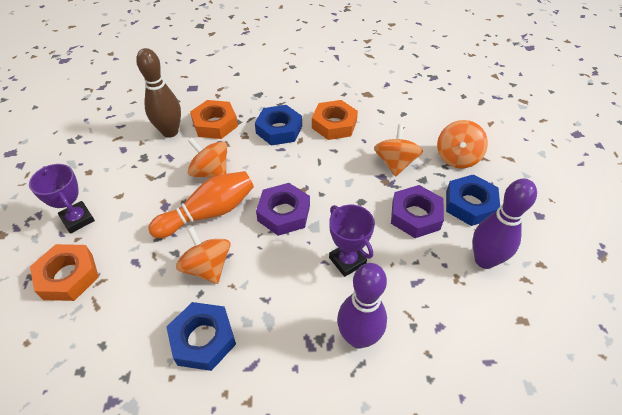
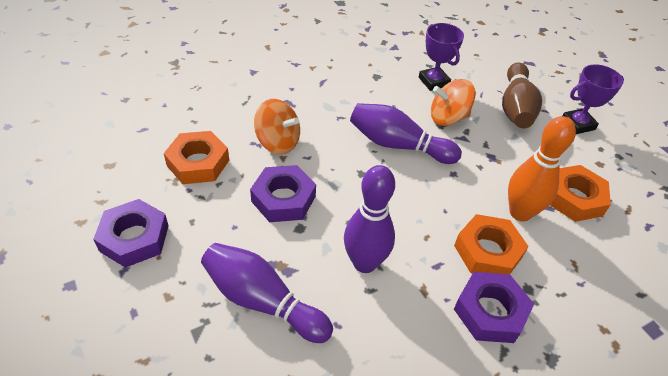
blue nut: [166,302,236,371] [255,105,302,145] [446,174,500,226] = 3 -> none = 0
orange spinning top: [176,227,231,284] [188,138,227,178] [374,124,423,177] [437,120,488,169] = 4 -> [254,99,300,155] [431,79,475,126] = 2
purple bowling pin: [337,263,387,349] [472,178,537,269] = 2 -> [201,243,333,343] [344,165,395,273] [350,103,462,164] = 3
purple nut: [256,183,310,236] [391,185,444,238] = 2 -> [93,199,169,268] [250,165,316,222] [454,272,534,343] = 3

